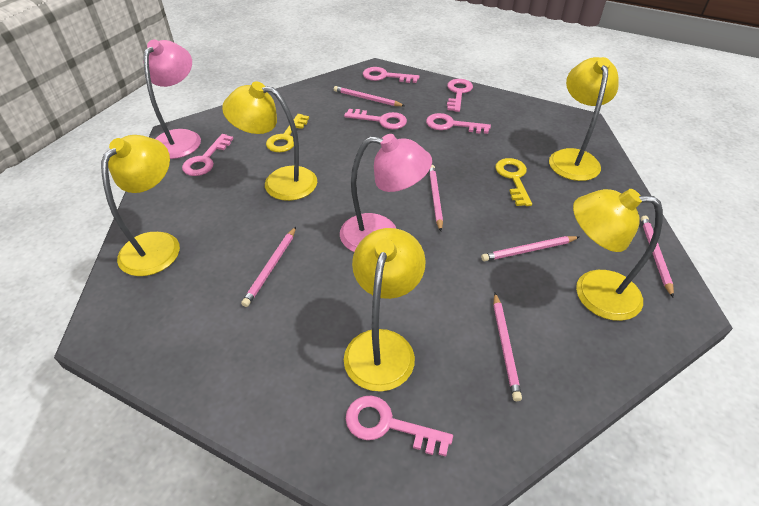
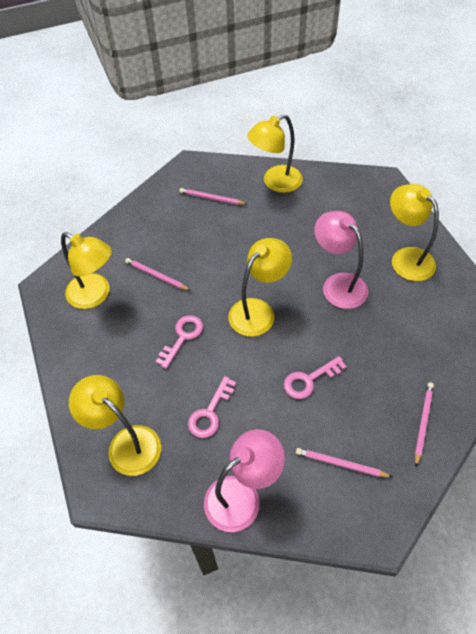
pink key: [182,134,233,176] [344,109,407,129] [346,396,453,457] [363,67,420,83] [426,113,491,134] [447,79,473,112] = 6 -> [155,315,203,369] [188,376,236,438] [284,356,347,399] = 3
pink pencil: [241,227,296,307] [334,86,405,106] [429,165,443,231] [481,236,579,261] [494,293,522,401] [641,216,674,298] = 6 -> [125,258,191,291] [179,188,247,205] [296,448,392,477] [415,382,434,467] = 4
yellow key: [266,114,309,152] [495,158,532,206] = 2 -> none = 0

